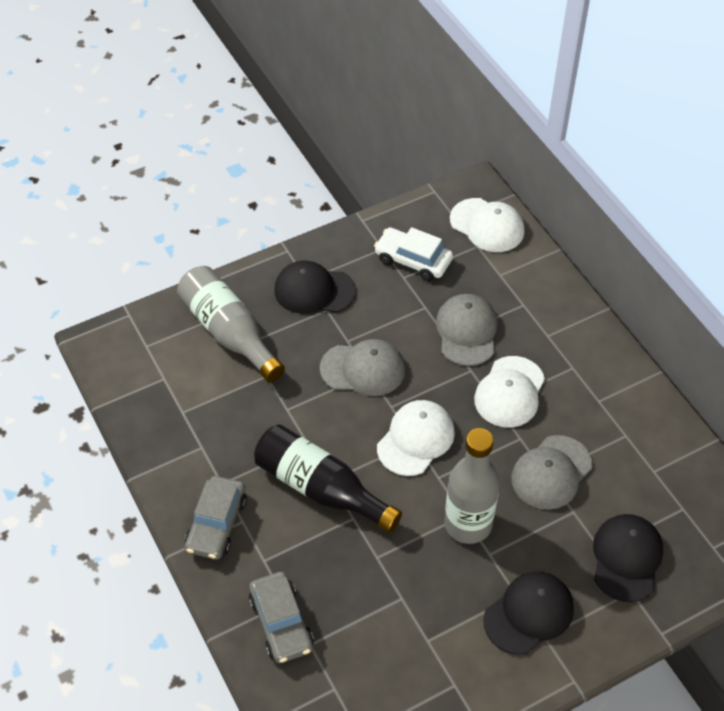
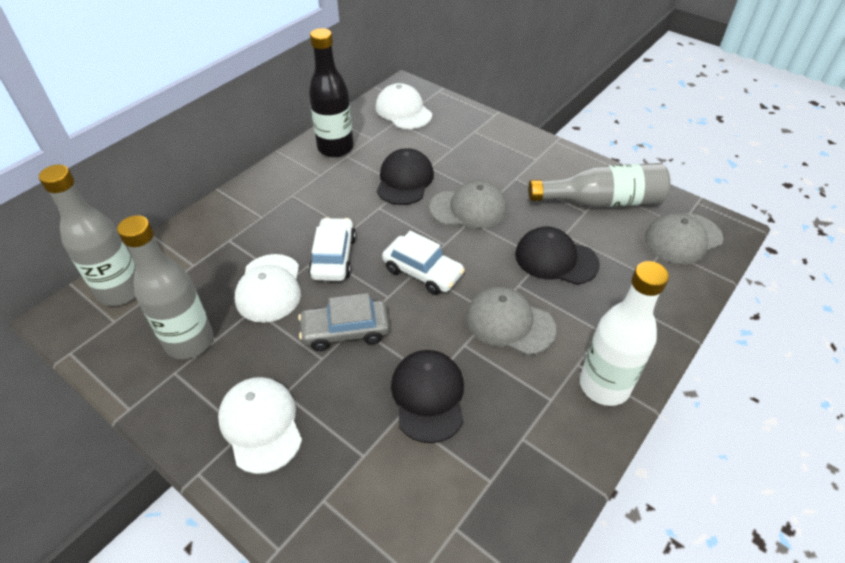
grey bottle: [177,266,285,382] [444,428,500,544] = 2 -> [39,165,136,306] [117,215,213,359] [528,163,671,207] = 3
grey car: [185,476,247,559] [249,572,314,663] = 2 -> [298,293,389,351] = 1
white bottle: none = 0 -> [580,261,669,406] = 1
white car: [374,227,453,281] = 1 -> [308,217,356,281] [382,231,465,295] = 2

